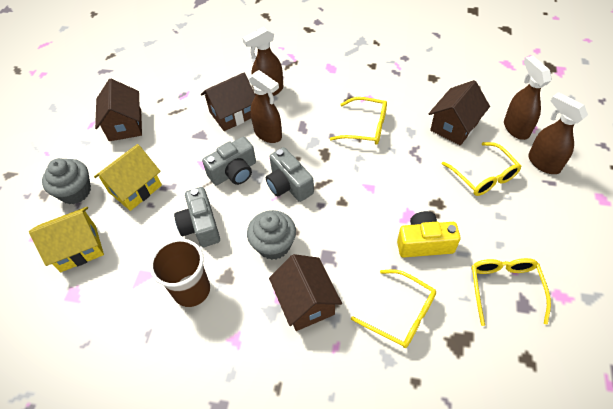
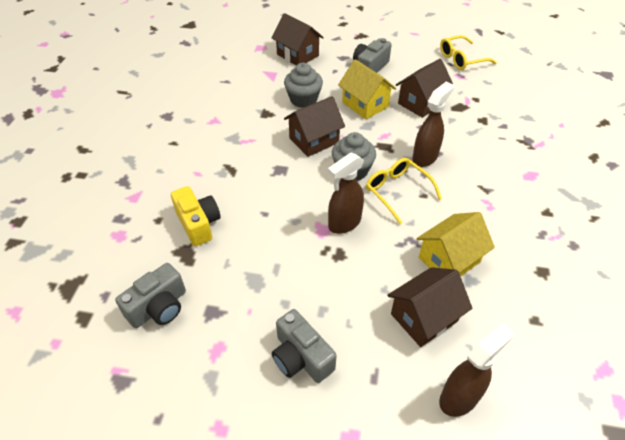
brown cup: [150,239,210,307] = 1 -> none = 0
brown spray bottle: [243,27,283,96] [249,70,282,143] [504,56,552,140] [528,92,588,174] = 4 -> [328,152,364,234] [412,82,454,167] [439,324,514,417] = 3
yellow glasses: [330,97,387,145] [351,269,436,348] [442,142,522,196] [472,258,551,326] = 4 -> [366,158,442,224] [440,35,497,70] = 2

